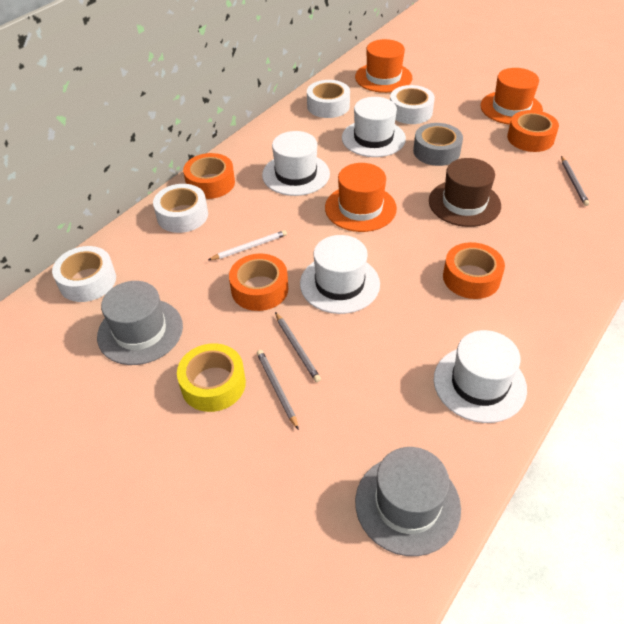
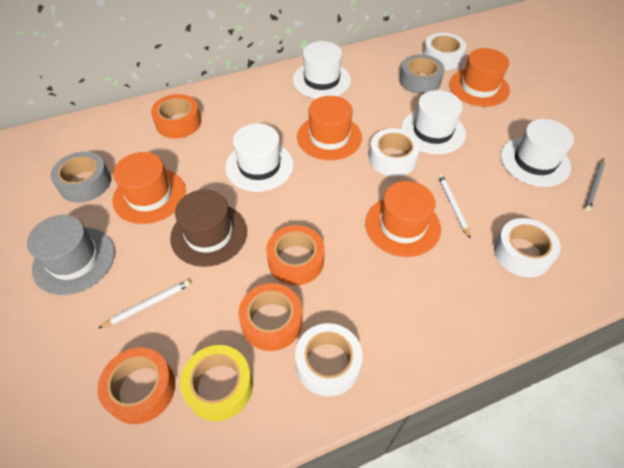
grey hat: [97,281,183,365] [355,447,461,556] = 2 -> [27,215,115,295] = 1
grey pencil: [257,350,299,430] [275,312,321,382] [561,156,590,206] = 3 -> [585,159,605,211] = 1
grey tape: [413,123,463,166] = 1 -> [51,152,111,203] [399,54,445,94] = 2
orange hat: [325,163,397,232] [355,39,412,93] [480,68,543,125] = 3 -> [113,152,186,224] [297,96,362,160] [365,181,441,257] [449,48,510,107] = 4
white pencil: [208,230,287,260] = 1 -> [99,280,190,328] [438,174,470,238] = 2

